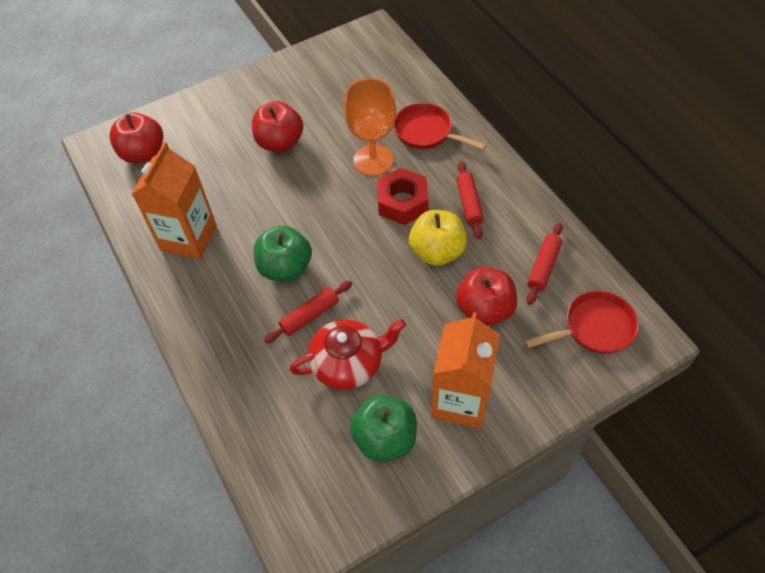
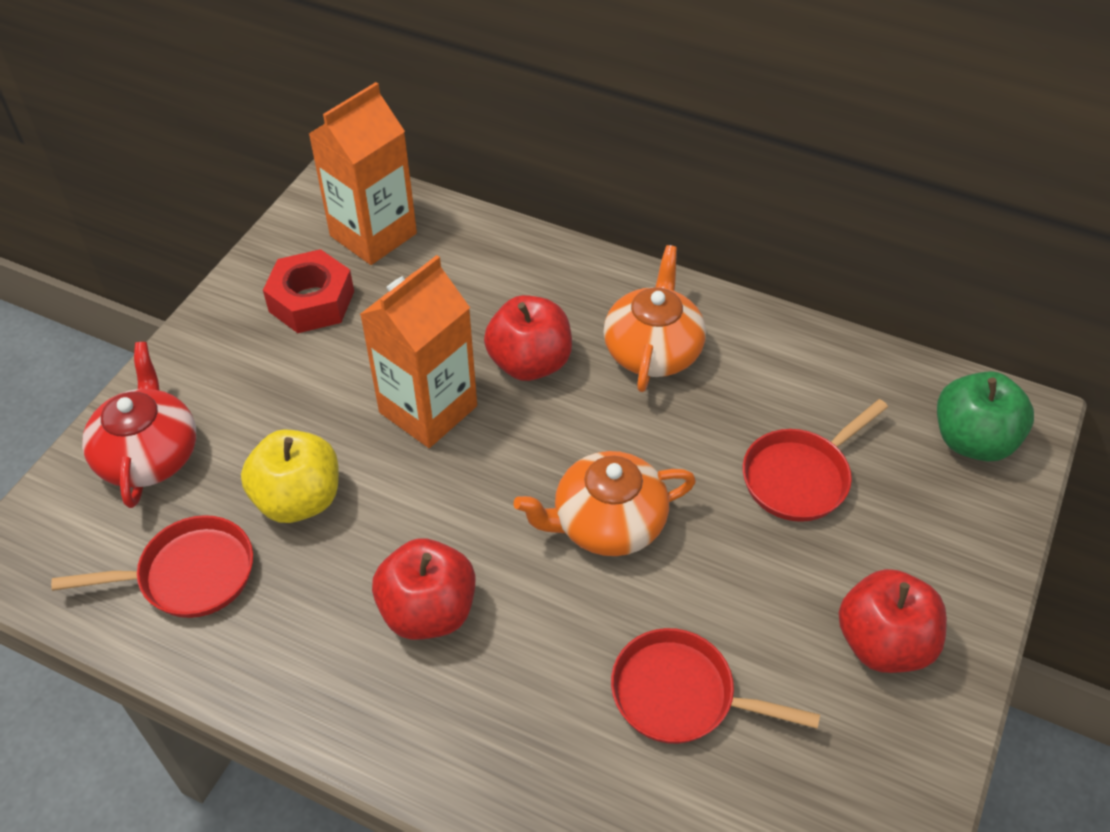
green apple: [254,225,312,282] [350,395,417,462] = 2 -> [937,371,1034,462] = 1
orange goblet: [344,78,396,176] = 1 -> none = 0
orange teapot: none = 0 -> [514,451,696,556] [604,245,706,392] = 2
red pan: [394,103,486,150] [525,291,639,354] = 2 -> [51,515,253,618] [611,628,820,744] [743,399,888,522] = 3
red rolling pin: [264,281,352,343] [456,161,484,239] [527,223,563,305] = 3 -> none = 0

